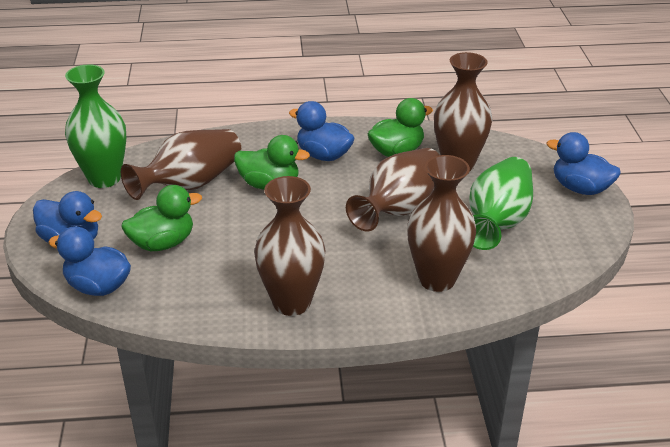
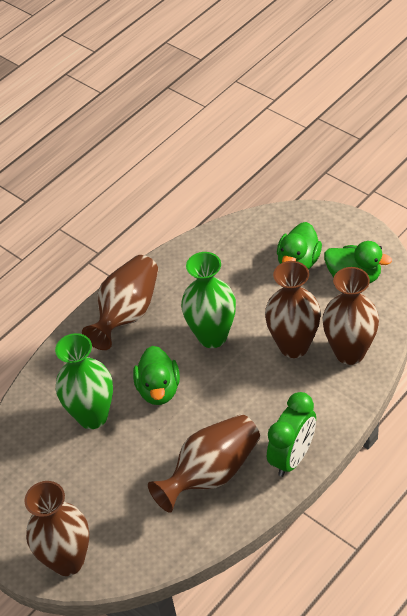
blue duck: [33,191,102,242] [48,226,131,296] [289,101,355,161] [547,132,621,195] = 4 -> none = 0
green clock: none = 0 -> [267,392,316,477] = 1

